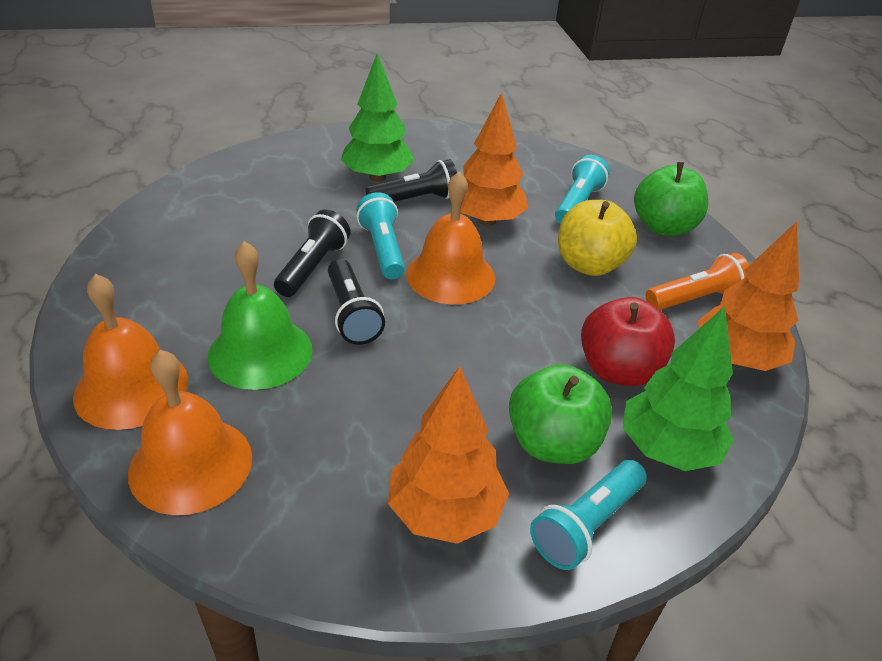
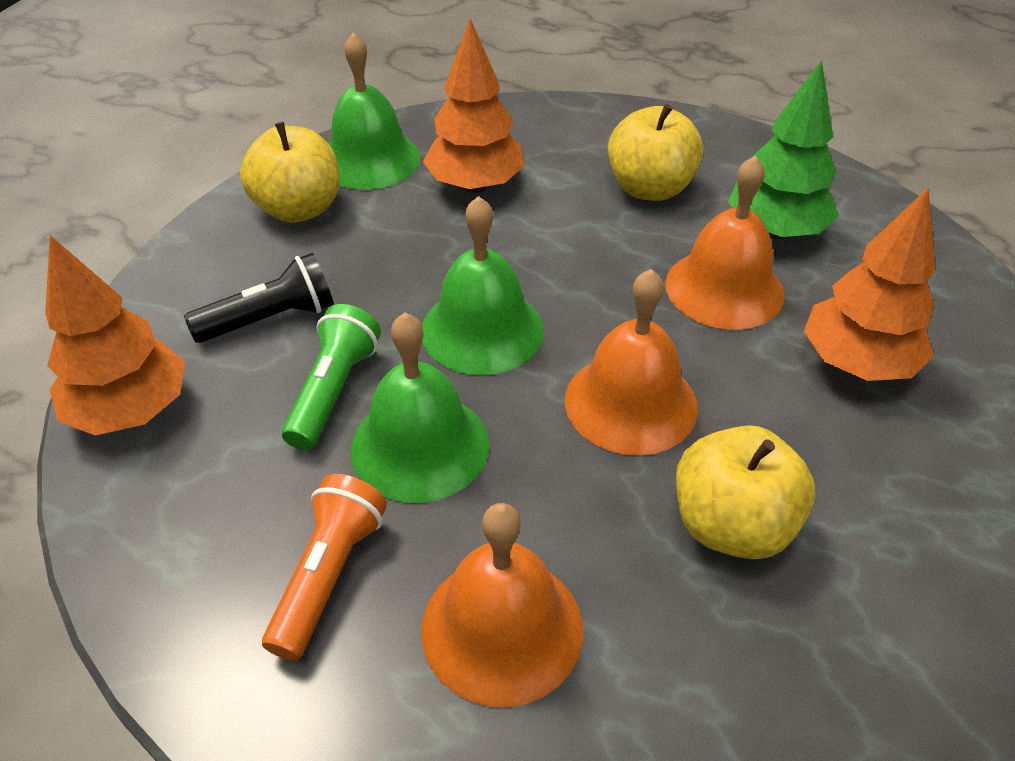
black flashlight: [274,209,351,297] [328,259,385,345] [366,159,457,202] = 3 -> [184,253,334,343] = 1
green apple: [509,364,612,464] [634,162,708,236] = 2 -> none = 0
green bell: [208,241,312,390] = 1 -> [329,32,420,190] [350,313,489,503] [422,196,544,375] = 3
green flashlight: none = 0 -> [282,304,381,450] = 1
green tree: [341,53,414,182] [623,306,734,471] = 2 -> [728,60,838,239] = 1
red apple: [581,297,675,386] = 1 -> none = 0
turquoise flashlight: [356,192,405,279] [530,460,647,570] [555,155,610,224] = 3 -> none = 0
yellow apple: [558,200,637,276] = 1 -> [240,122,340,223] [608,104,703,201] [676,425,815,559] = 3

